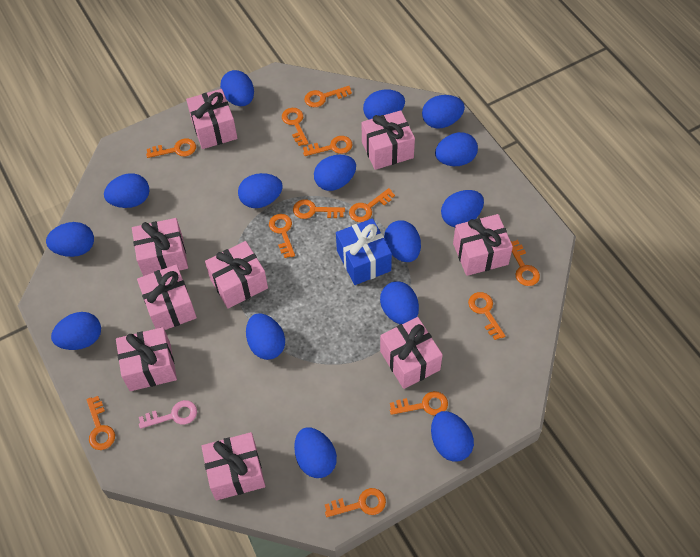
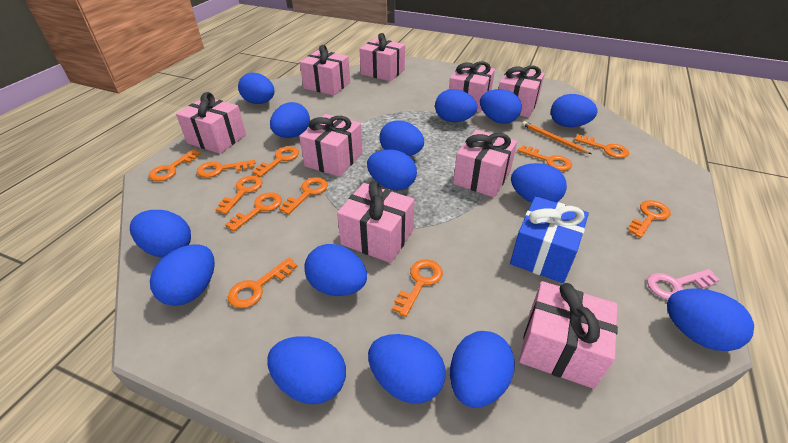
orange key: [87,396,115,450] [146,138,196,158] [269,214,295,258] [282,108,309,146] [293,199,345,219] [303,136,352,156] [304,86,352,107] [325,488,386,517] [349,188,395,222] [390,391,448,415] [468,292,505,340] [511,240,540,286] = 12 -> [149,149,201,181] [197,160,255,178] [215,175,263,214] [225,192,282,231] [228,258,298,308] [252,146,299,177] [279,177,328,215] [392,260,443,317] [518,145,572,171] [574,134,629,158] [628,200,671,238] = 11
orange pencil: none = 0 -> [522,121,592,154] = 1

